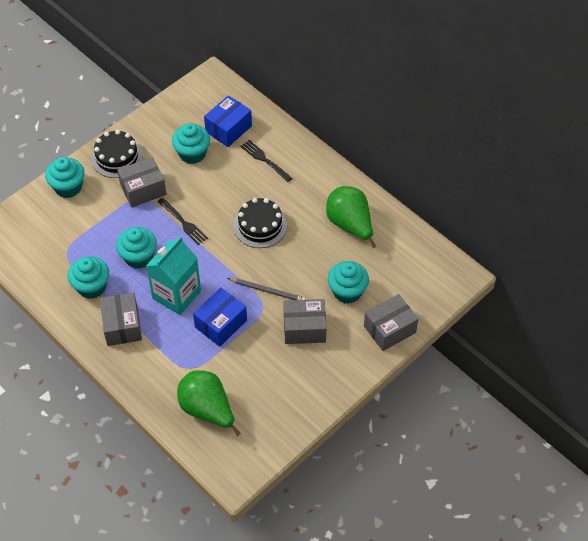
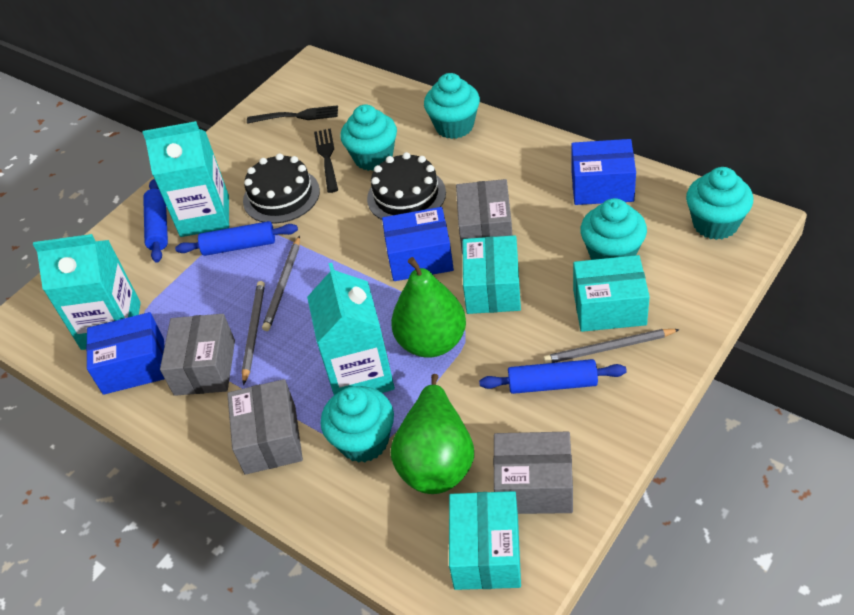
blue box: [193,288,247,347] [204,95,252,147] = 2 -> [86,312,165,395] [382,207,454,281] [571,139,636,205] = 3
blue rolling pin: none = 0 -> [143,179,168,263] [175,221,298,256] [479,359,627,394] = 3
grey pencil: [228,278,306,300] = 1 -> [242,281,265,385] [262,235,300,331] [543,329,680,364] = 3
turquoise box: none = 0 -> [449,491,521,590] [463,235,521,314] [573,255,650,332] = 3
turquoise carton: [146,236,201,315] = 1 -> [33,234,141,350] [142,121,229,237] [307,263,395,395] = 3

